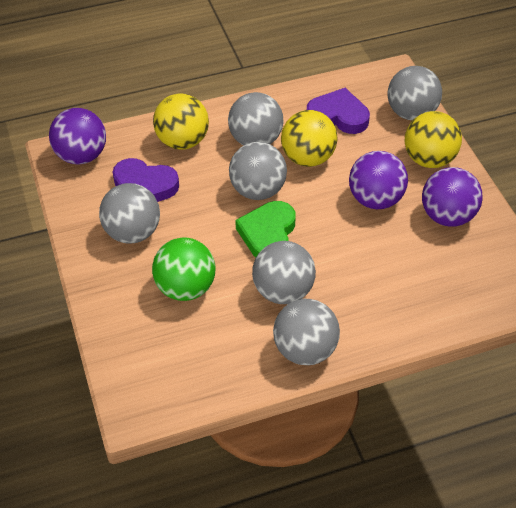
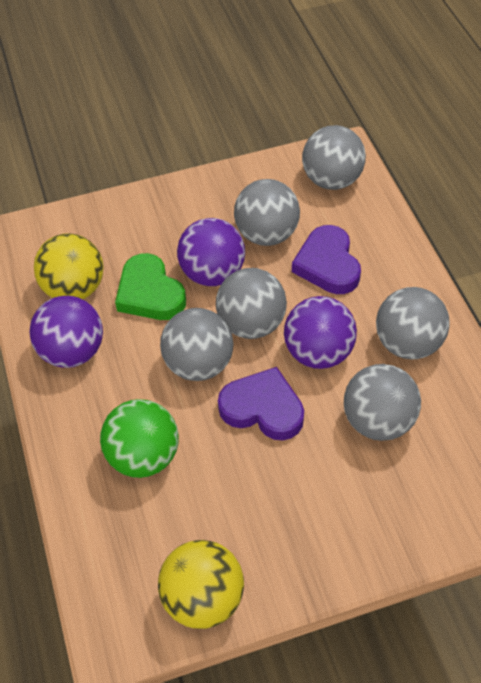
yellow ball: [153,93,209,150] [281,110,338,167] [405,111,462,168] = 3 -> [34,233,104,299] [158,540,244,629] = 2

